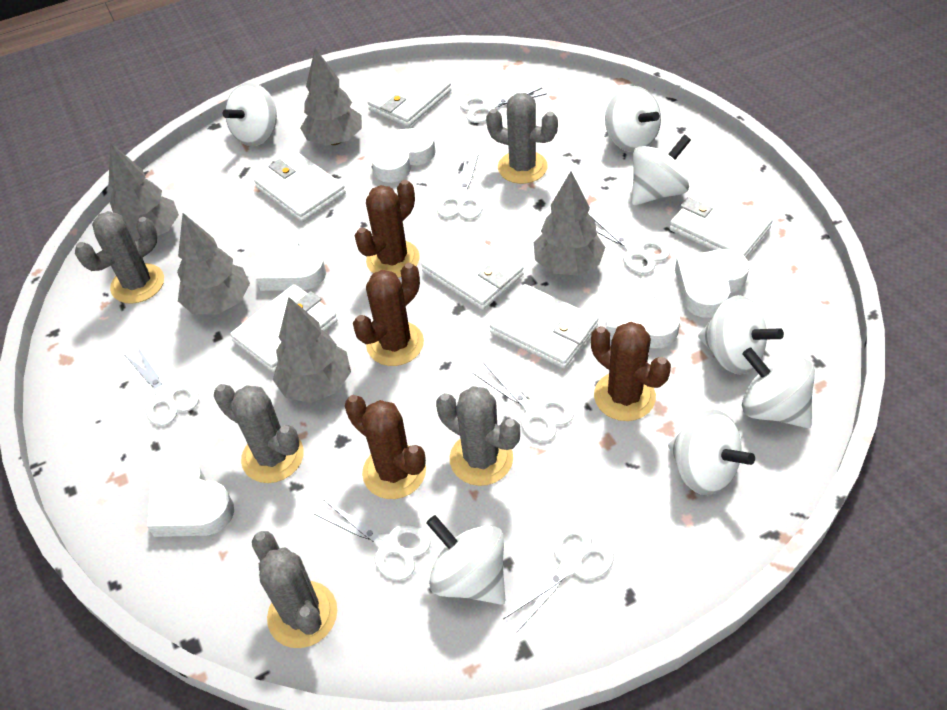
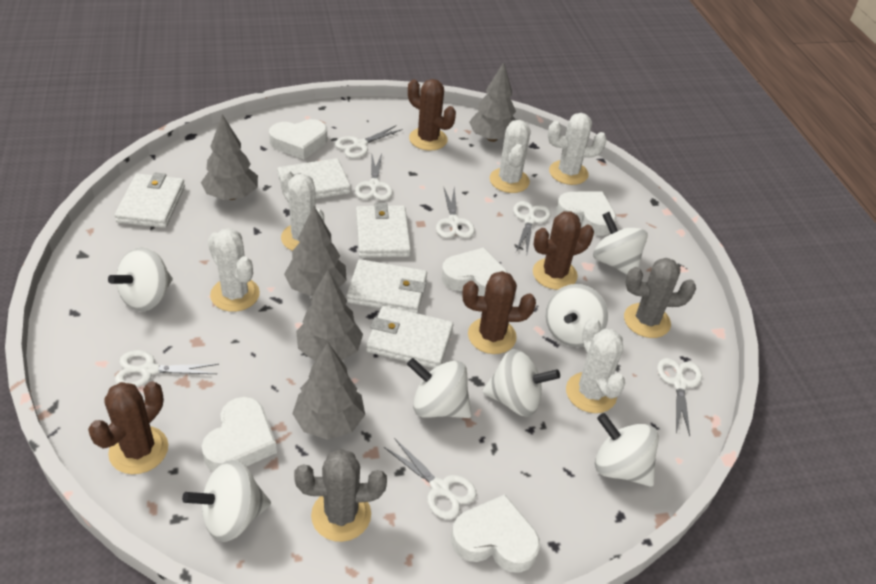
grey cactus: [75,211,164,304] [214,384,304,483] [252,531,337,648] [436,386,520,486] [486,93,558,184] = 5 -> [294,449,387,542] [624,258,696,338] = 2
white cactus: none = 0 -> [208,228,260,312] [280,170,324,251] [490,120,531,193] [548,113,607,185] [566,318,625,413] = 5
white wallet: [230,284,337,373] [254,152,346,222] [367,66,451,127] [421,230,524,310] [490,284,598,369] [669,188,772,257] = 6 -> [114,172,185,228] [277,158,351,203] [346,259,427,313] [356,203,411,258] [366,306,453,368] = 5

